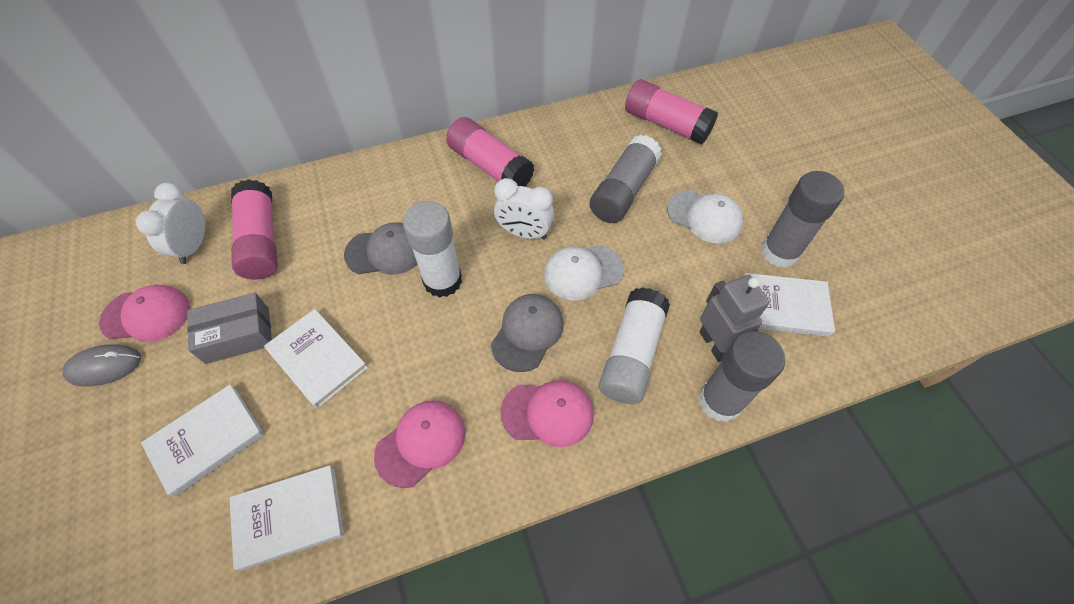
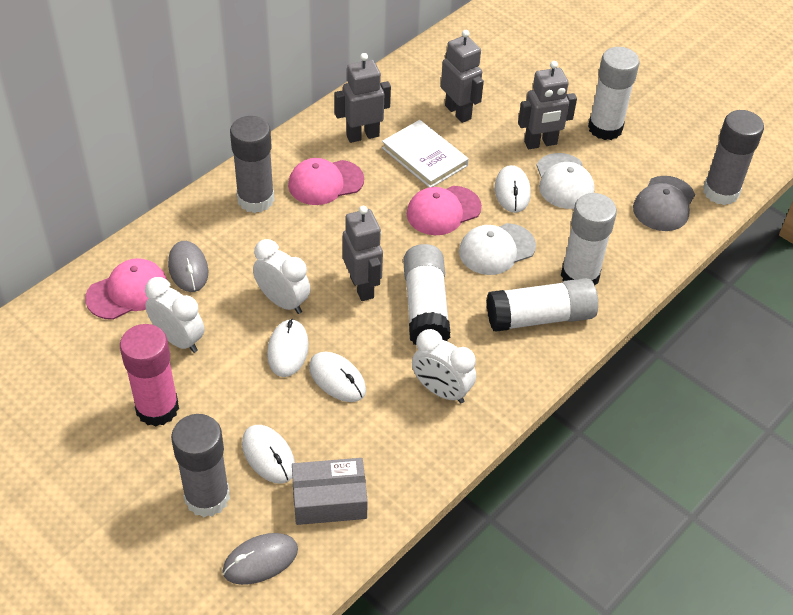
grey cap: [344,223,418,275] [491,294,564,372] = 2 -> [633,176,695,231] = 1
grey mouse: [62,344,141,386] = 1 -> [168,241,208,292] [223,533,298,585] = 2
grey robot: [700,275,769,362] = 1 -> [334,53,391,143] [343,206,383,301] [441,30,484,123] [518,61,577,149] = 4
pink glue stick: [231,179,278,280] [446,117,534,187] [625,79,718,144] = 3 -> [120,324,179,427] = 1
white book: [141,385,264,497] [229,465,344,571] [264,309,368,409] [744,273,835,337] = 4 -> [382,120,469,187] = 1
white clock: [136,182,205,264] [494,178,554,240] = 2 -> [145,277,204,353] [253,239,311,314] [412,329,476,403] = 3
white glue stick: [403,201,462,298] [599,287,670,404] = 2 -> [403,244,450,345] [487,278,598,332] [561,193,617,285] [588,47,639,140] = 4
white mouse: none = 0 -> [242,425,295,484] [267,319,309,377] [309,352,366,402] [495,165,531,213] = 4

